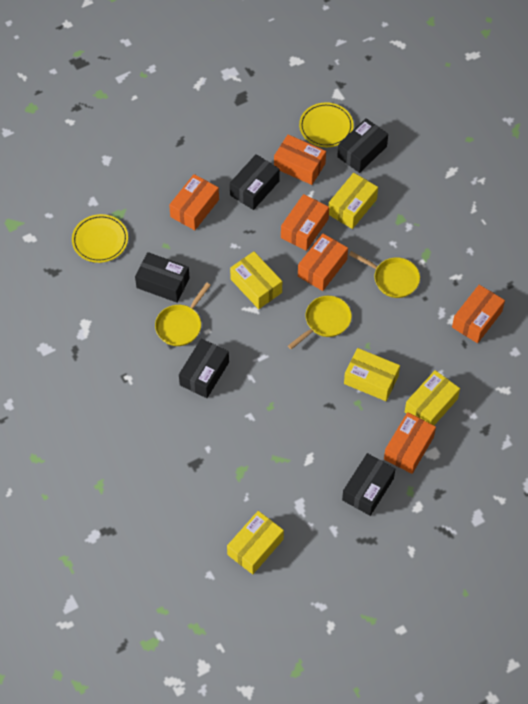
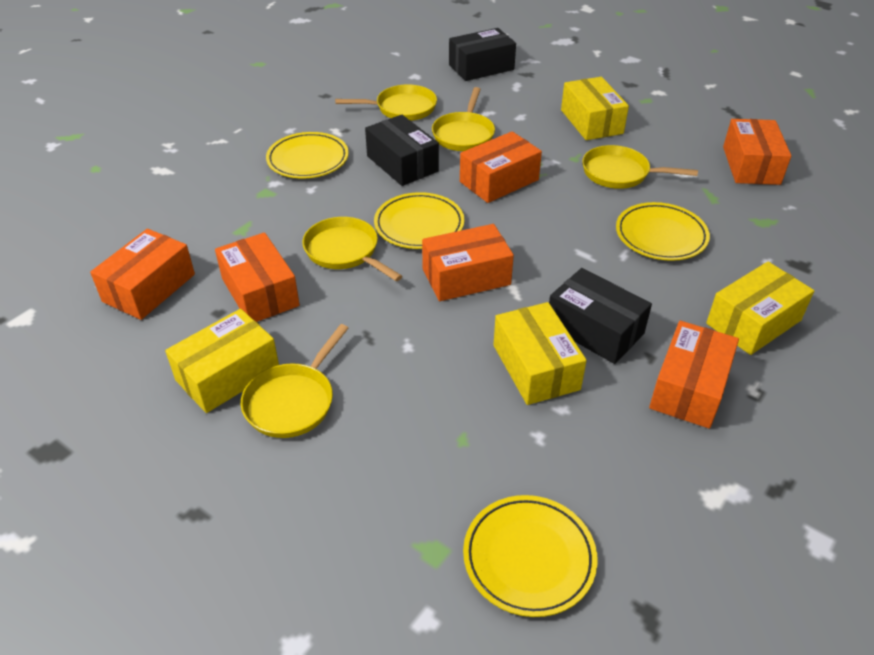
black box: [135,252,190,303] [179,339,229,398] [230,154,280,210] [337,118,388,173] [342,453,395,516] = 5 -> [365,115,439,186] [449,28,516,81] [549,268,652,364] = 3
yellow box: [227,511,284,574] [230,251,282,309] [329,173,378,229] [344,348,400,401] [405,370,460,425] = 5 -> [165,309,279,413] [493,302,587,405] [561,77,629,140] [706,262,814,355] = 4
yellow pan: [155,282,211,346] [288,296,352,349] [349,251,420,298] = 3 -> [241,324,348,438] [302,217,402,281] [335,84,437,121] [432,87,495,151] [582,145,698,189] = 5
yellow plate: [72,214,128,263] [299,102,354,147] = 2 -> [266,132,349,178] [374,192,465,249] [463,495,598,617] [616,202,710,261] = 4

